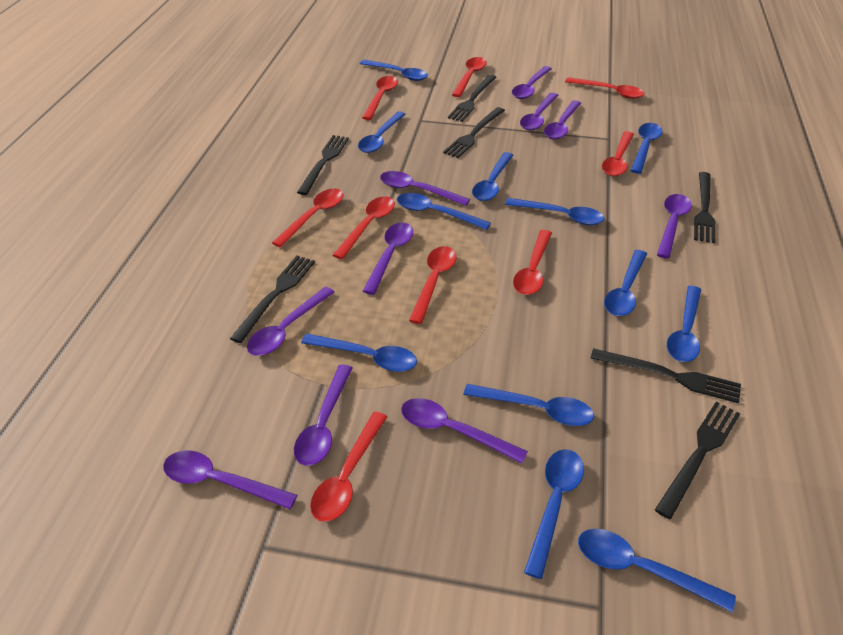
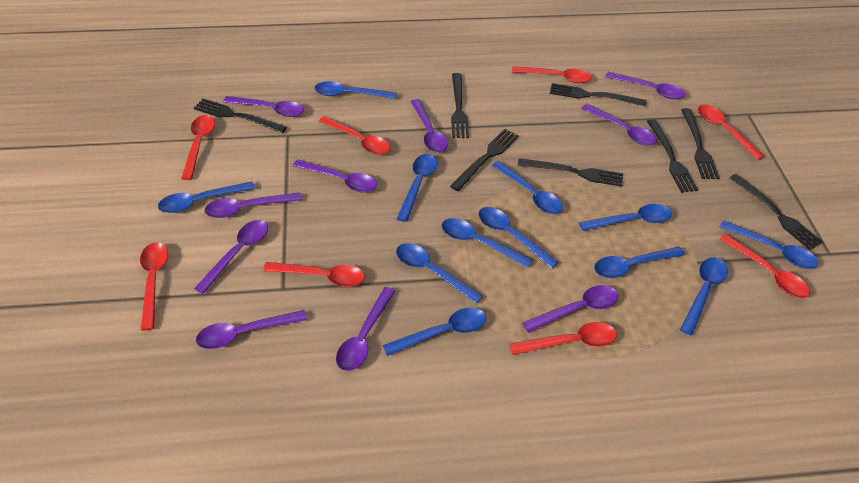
black fork: [230,256,315,343] [297,135,349,195] [443,107,505,158] [448,75,497,122] [590,348,741,403] [655,401,740,519] [694,172,715,243] = 7 -> [194,99,287,133] [450,129,519,191] [451,73,469,138] [518,158,623,187] [550,83,646,106] [647,119,698,193] [681,108,719,179] [729,174,823,250] = 8
red spoon: [272,189,344,248] [310,411,387,522] [333,196,395,260] [362,76,398,120] [409,246,457,324] [452,57,487,97] [513,230,552,295] [565,77,645,99] [602,131,634,176] = 9 -> [140,242,168,331] [181,115,215,180] [263,262,365,287] [319,116,390,155] [509,322,617,355] [512,66,591,83] [698,105,764,160] [720,234,810,298] = 8

